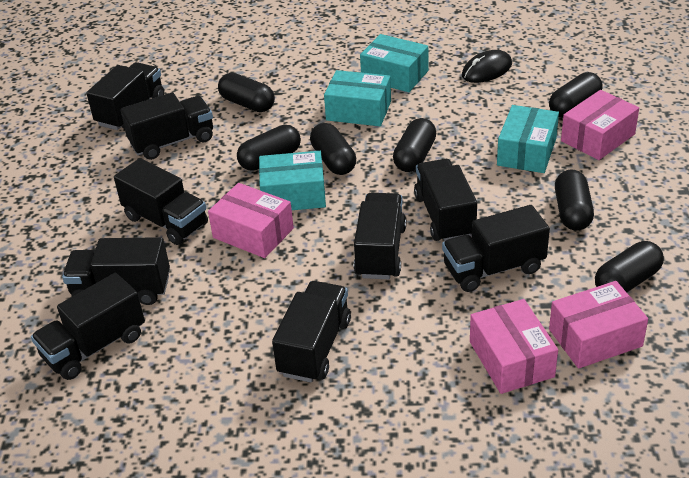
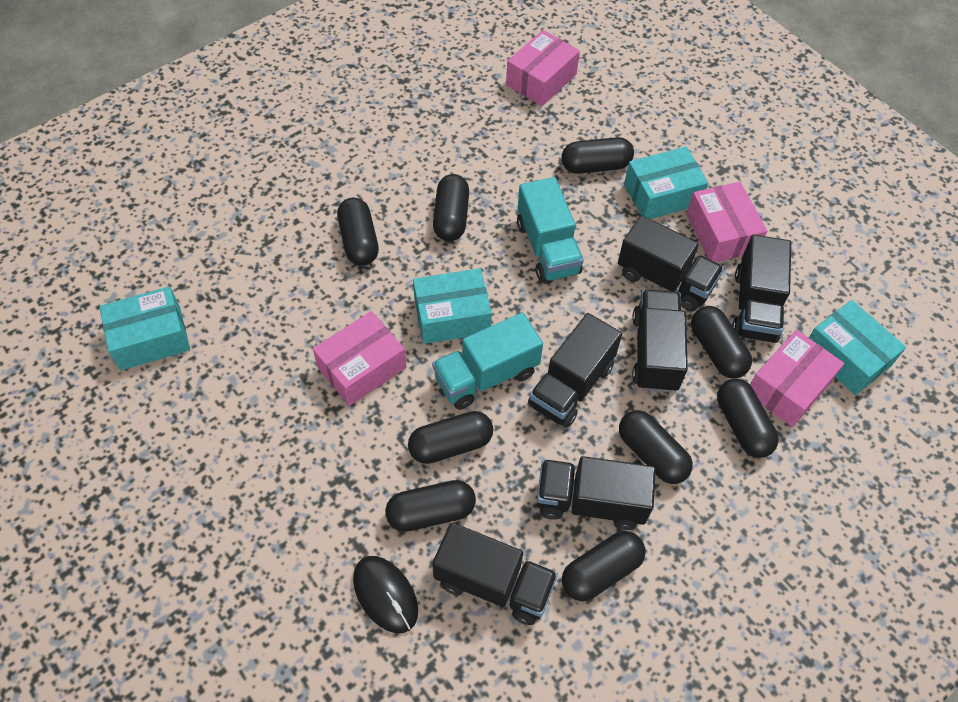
black capsule: [218,73,275,112] [237,125,301,171] [310,123,356,175] [393,118,436,172] [549,72,603,118] [555,170,594,231] [595,241,664,292] = 7 -> [337,197,379,266] [385,480,476,532] [408,411,493,464] [433,174,469,241] [561,137,634,174] [562,531,646,601] [619,410,693,484] [691,306,752,379] [717,379,779,458] = 9
black truck: [31,273,145,380] [62,237,170,305] [86,62,164,130] [114,158,208,245] [121,92,213,160] [272,281,351,382] [354,193,406,279] [414,159,477,242] [442,205,550,292] = 9 -> [432,523,558,625] [528,313,622,428] [537,456,656,530] [618,215,724,311] [632,289,688,393] [732,235,791,343] = 6
turquoise truck: none = 0 -> [432,313,543,410] [517,177,584,282] = 2

